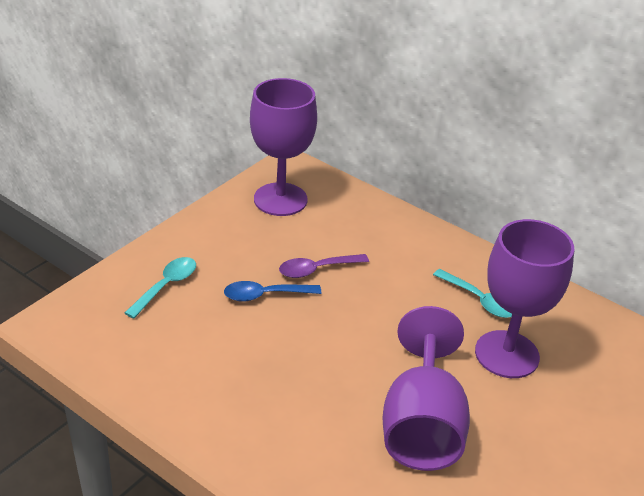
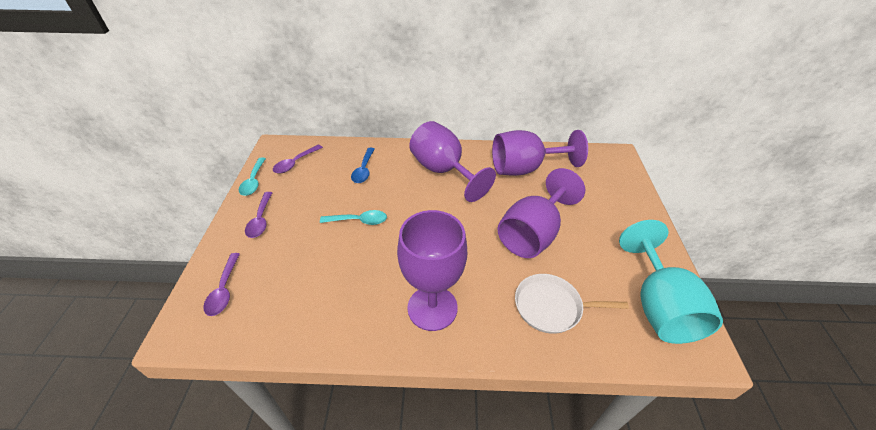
purple goblet: [250,78,317,216] [382,306,470,471] [475,219,574,378] = 3 -> [397,210,467,331] [409,121,496,202] [492,130,588,176] [498,168,585,258] = 4
purple spoon: [279,254,369,278] = 1 -> [203,253,240,316] [245,192,272,238] [273,145,323,173] = 3
turquoise goblet: none = 0 -> [619,220,723,344] = 1
white pan: none = 0 -> [515,274,629,334] = 1

